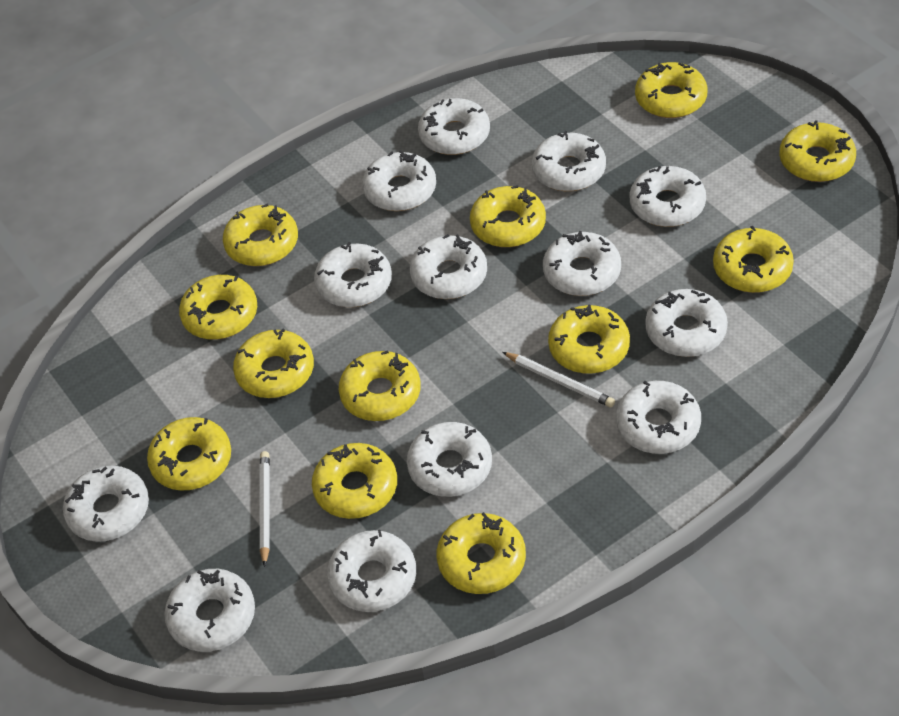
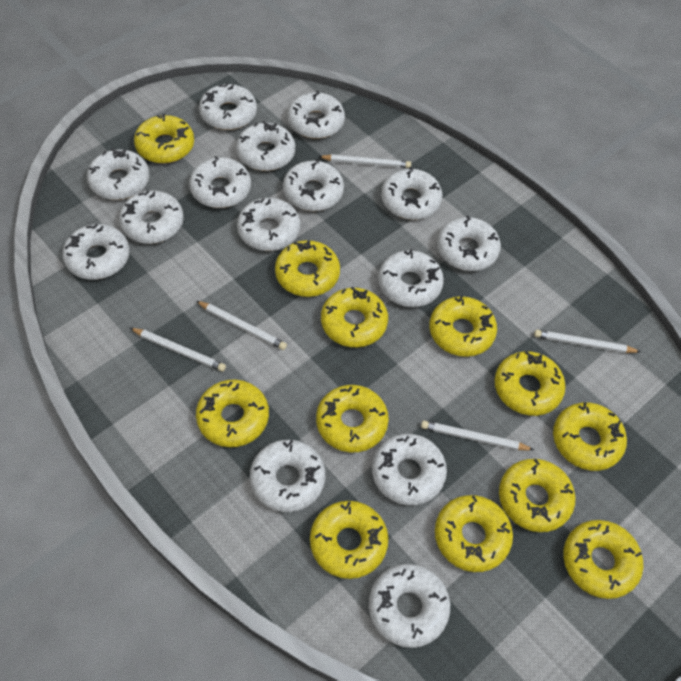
white donut: [63,465,149,542] [164,569,255,652] [314,242,392,307] [327,530,416,612] [362,150,436,211] [407,422,492,497] [410,234,487,299] [418,98,490,155] [532,131,606,191] [543,231,621,296] [616,381,701,454] [630,166,706,227] [645,289,728,357] = 13 -> [62,224,130,280] [87,149,150,200] [119,190,184,244] [189,156,251,208] [199,83,257,130] [236,121,295,171] [237,198,300,251] [250,440,325,512] [283,159,344,211] [287,90,345,139] [369,564,450,648] [372,434,447,505] [378,249,444,307] [381,167,442,220] [437,216,501,271] = 15
white pencil: [260,451,270,567] [503,352,615,407] = 2 -> [130,328,226,372] [196,301,287,350] [318,154,411,168] [421,421,534,450] [534,330,641,353] = 5

